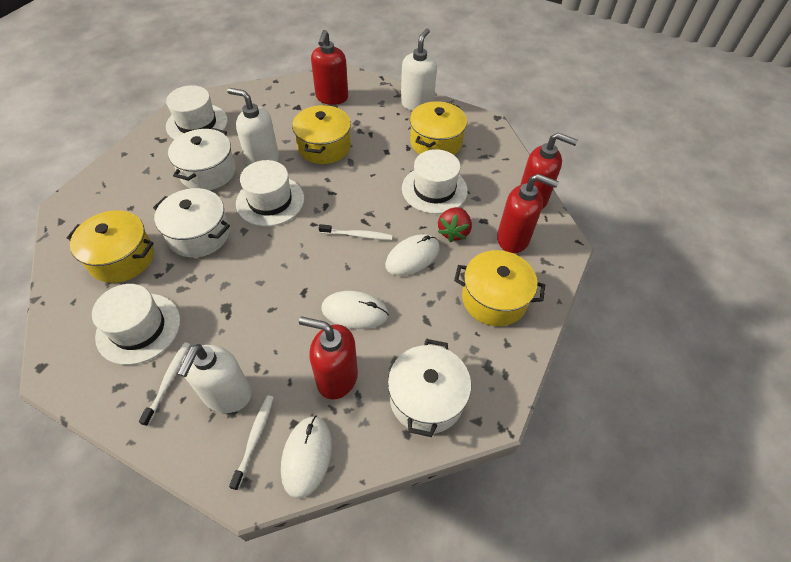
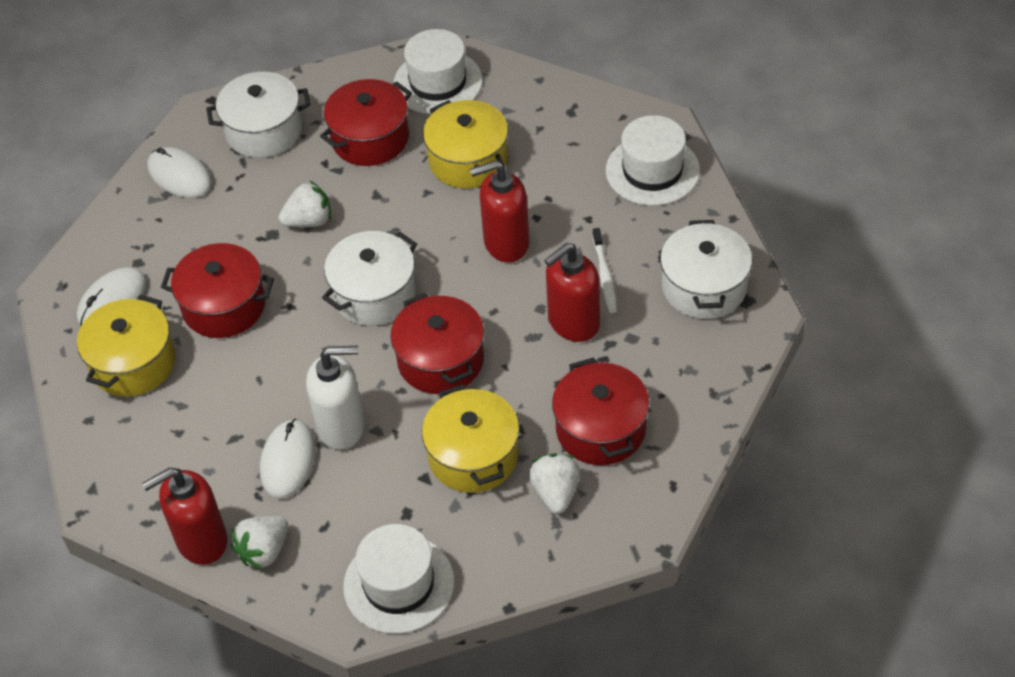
red pot: none = 0 -> [161,243,274,338] [320,79,412,166] [391,293,484,394] [552,358,649,465] = 4
red soap dispenser: [299,317,358,399] [311,30,348,105] [497,174,559,253] [520,133,578,209] = 4 -> [142,467,228,565] [470,160,529,262] [544,242,600,342] = 3
red strawberry: [438,207,472,242] = 1 -> none = 0
white hat: [92,284,180,365] [166,85,228,140] [236,160,304,226] [402,149,468,214] = 4 -> [343,524,454,634] [394,29,483,114] [606,115,700,206] = 3
white soap dispenser: [178,344,251,413] [227,88,279,166] [401,28,437,111] = 3 -> [306,346,365,450] = 1
white strawberry: none = 0 -> [231,516,288,570] [279,181,331,227] [529,453,580,514] = 3
white toothbrush: [139,342,190,426] [229,395,274,490] [319,224,393,240] = 3 -> [593,228,617,313] = 1
yellow pot: [67,210,154,283] [292,104,351,164] [410,101,467,155] [454,250,545,326] = 4 -> [77,295,175,397] [422,384,519,493] [423,100,508,188] = 3

